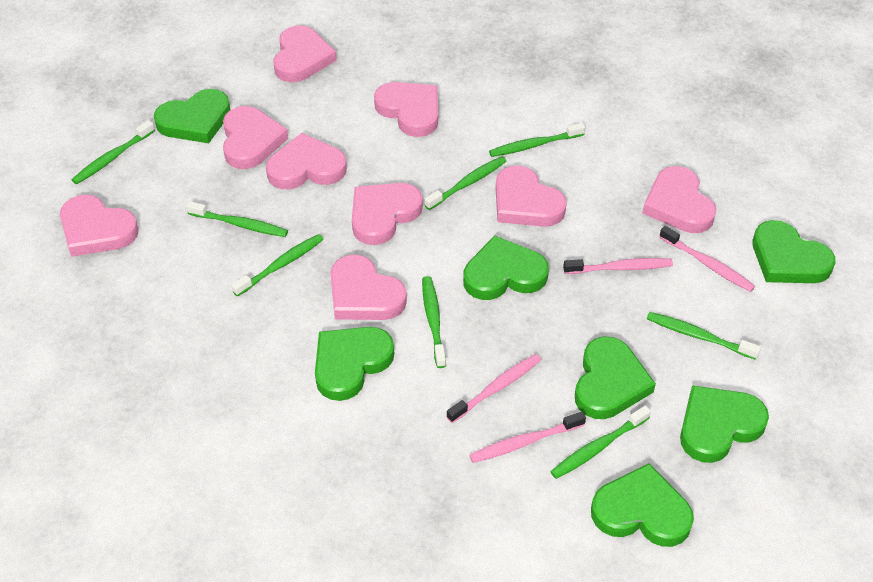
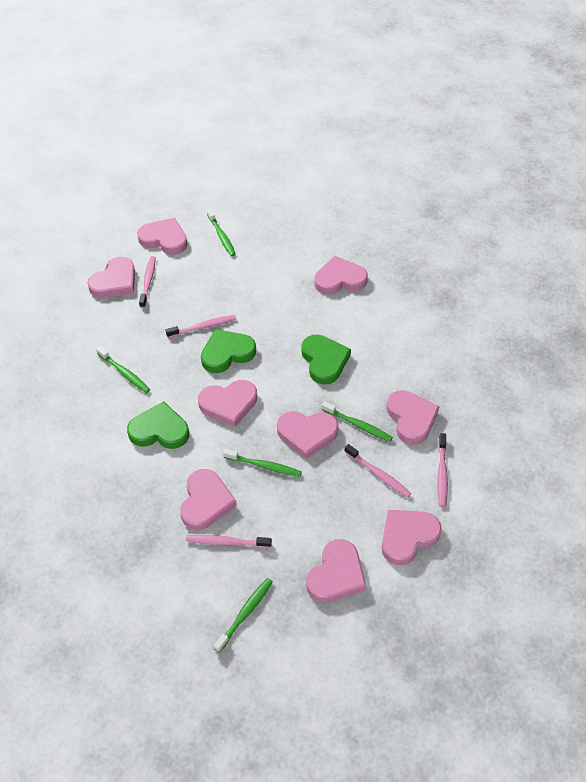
green heart: [154,89,231,143] [315,327,394,401] [463,235,549,300] [575,336,656,419] [591,463,694,547] [680,385,769,463] [753,220,835,283] = 7 -> [127,401,189,449] [201,329,256,373] [301,335,351,385] = 3
green toothbrush: [72,120,155,184] [186,201,288,237] [231,234,324,296] [422,276,446,368] [424,156,506,210] [489,123,585,157] [550,405,651,479] [647,312,761,360] = 8 -> [96,346,150,393] [207,209,236,256] [214,578,273,653] [223,449,302,477] [322,401,393,442] = 5
pink toothbrush: [446,354,541,423] [470,412,586,463] [563,258,673,274] [659,226,755,292] = 4 -> [139,256,156,308] [166,315,236,338] [186,535,272,548] [344,444,411,498] [437,433,448,507] = 5

